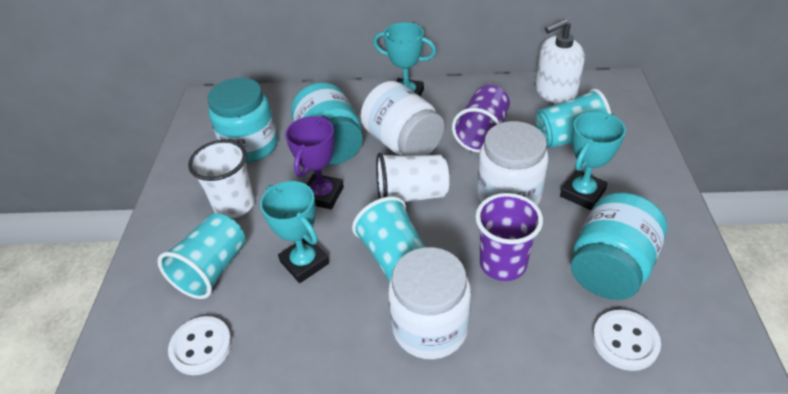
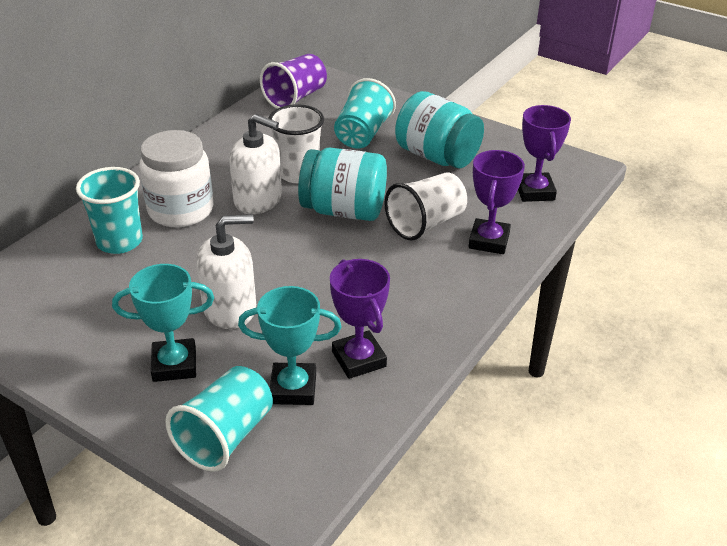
purple cup: [452,85,510,153] [475,193,543,281] = 2 -> [260,54,327,109] = 1
purple trophy: [285,116,344,209] = 1 -> [330,259,390,379] [469,150,525,254] [518,105,571,202] = 3
turquoise jar: [207,78,278,163] [291,82,363,165] [571,192,667,300] = 3 -> [298,148,387,221] [395,91,484,169] = 2
turquoise trophy: [260,181,329,283] [373,22,436,96] [560,111,626,210] = 3 -> [112,264,214,382] [238,286,341,405] = 2
white button: [168,316,232,375] [592,310,661,371] = 2 -> none = 0
white jar: [361,81,444,156] [388,247,471,359] [477,121,548,205] = 3 -> [139,130,213,228] = 1
white soap dispenser: [535,19,585,104] = 1 -> [196,214,256,329] [229,114,282,214] = 2

